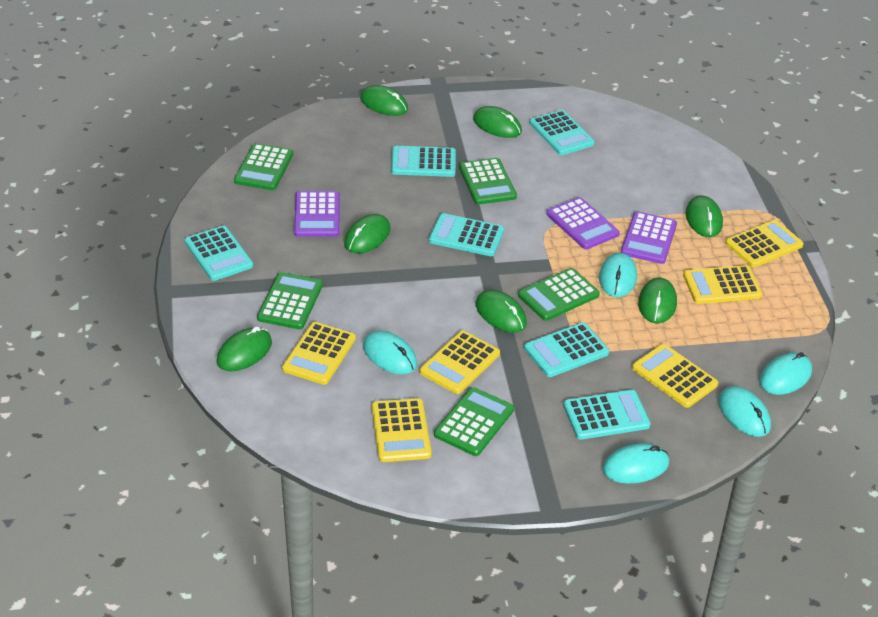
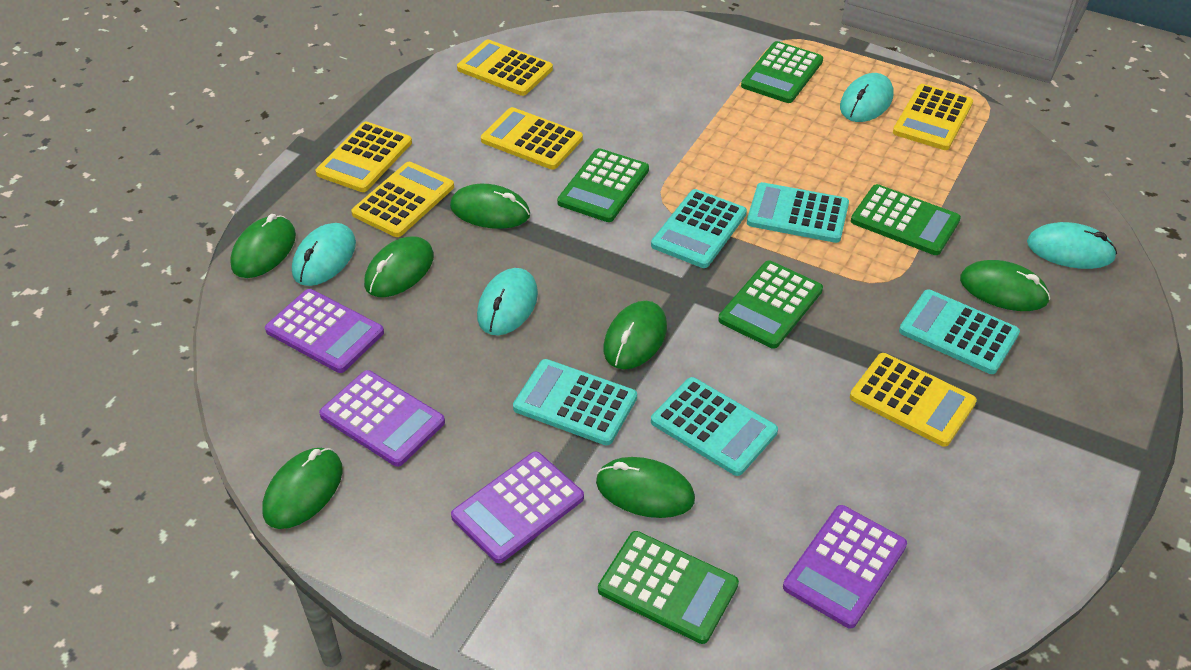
purple calculator: [294,191,340,237] [546,197,619,249] [621,211,677,264] = 3 -> [265,289,384,373] [319,370,445,467] [451,452,584,563] [783,505,907,628] = 4
turquoise calculator: [185,226,253,281] [391,146,456,177] [429,213,504,256] [524,322,609,377] [530,110,595,155] [563,390,651,440] = 6 -> [513,359,637,445] [651,189,747,268] [651,377,778,476] [747,182,849,243] [899,290,1020,374] = 5
turquoise mouse: [363,331,417,375] [599,253,637,297] [603,443,669,484] [718,386,771,437] [760,352,812,395] = 5 -> [292,223,356,286] [477,268,538,335] [840,73,893,122] [1027,222,1117,269] = 4

